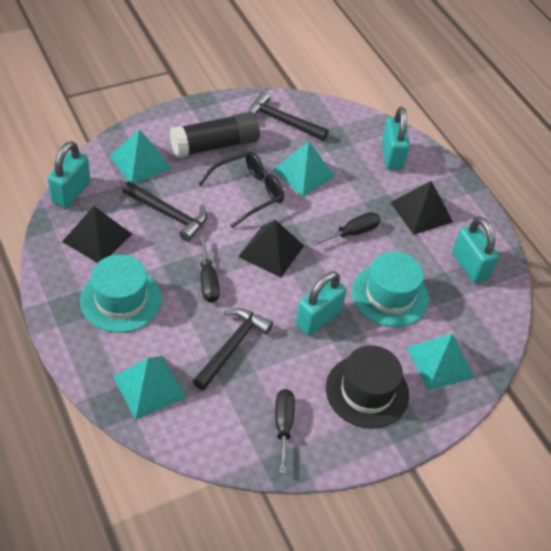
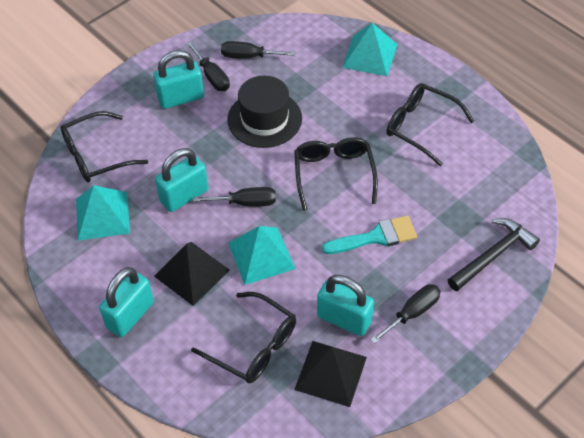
black glasses: [198,151,284,228] = 1 -> [60,111,148,182] [191,292,296,383] [294,137,378,211] [387,83,474,166] = 4
black glue stick: [170,112,260,158] = 1 -> none = 0
black hammer: [122,181,207,242] [193,308,273,390] [248,92,329,141] = 3 -> [448,218,540,291] = 1
black pyramid: [62,206,132,263] [238,220,304,278] [390,181,453,235] = 3 -> [154,242,230,306] [294,341,367,407] = 2
black screwdriver: [199,236,220,303] [275,389,295,474] [312,212,381,245] = 3 -> [187,41,230,91] [193,187,276,206] [221,41,295,59] [370,284,441,344] = 4
turquoise brush: none = 0 -> [322,215,417,254] = 1
turquoise hat: [80,254,162,333] [352,251,429,327] = 2 -> none = 0
turquoise pyramid: [110,129,172,184] [113,356,186,420] [272,141,335,197] [406,334,475,390] = 4 -> [76,185,130,240] [228,226,296,285] [342,23,397,76] = 3

